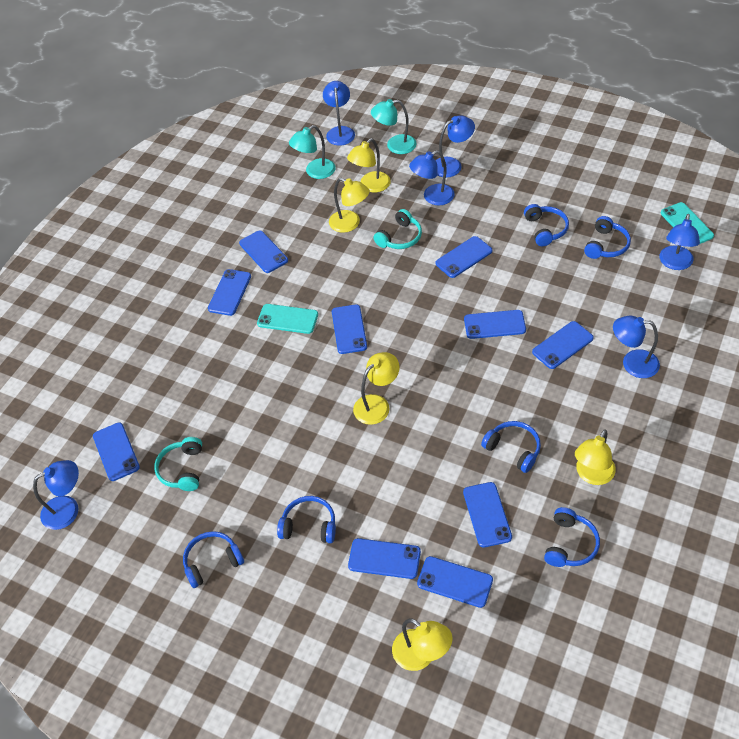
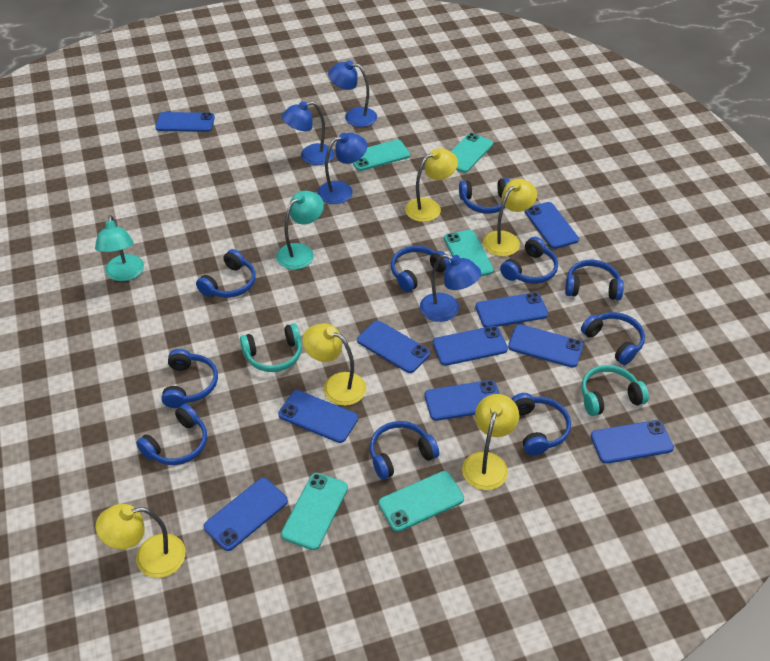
blue headphones: [183,531,244,588] [277,496,336,543] [481,421,541,473] [524,204,569,246] [544,507,600,567] [584,216,631,259] = 6 -> [136,404,207,465] [161,349,218,408] [196,249,256,298] [370,421,439,479] [391,246,450,292] [459,178,510,214] [500,237,558,284] [512,393,571,455] [565,260,624,300] [581,312,645,365] = 10
blue lamp: [33,460,79,530] [323,81,355,146] [409,150,455,205] [436,115,475,178] [613,316,660,378] [659,214,700,270] = 6 -> [281,101,335,165] [318,133,367,204] [328,60,377,127] [420,254,481,322] = 4
turquoise phone: [257,304,318,334] [661,202,714,244] = 2 -> [281,473,348,550] [353,140,410,171] [379,471,464,532] [444,230,494,276] [451,133,493,173] = 5

